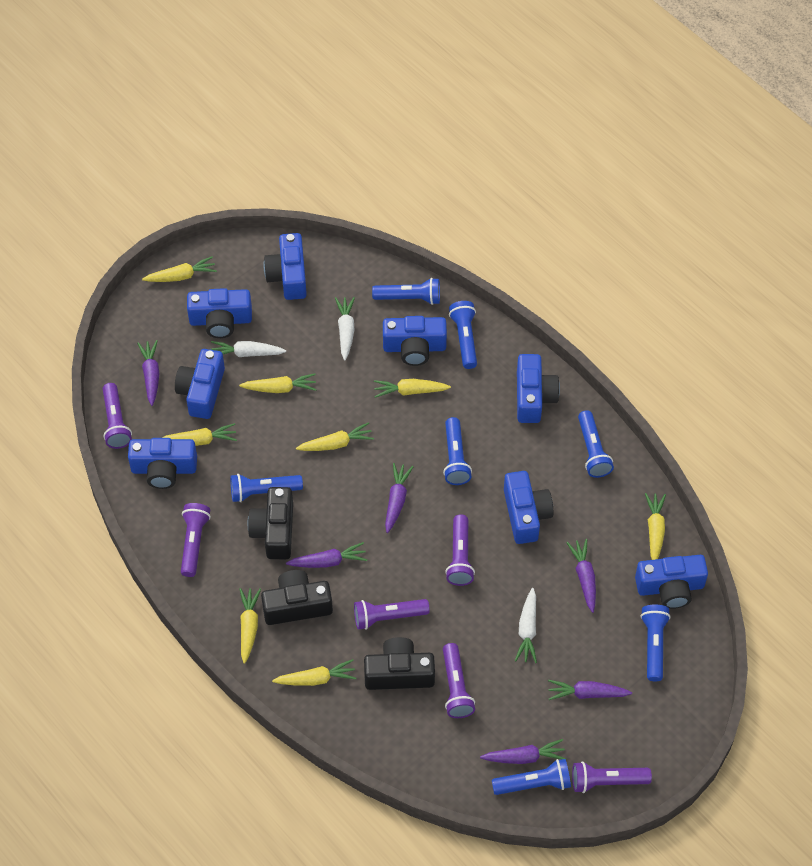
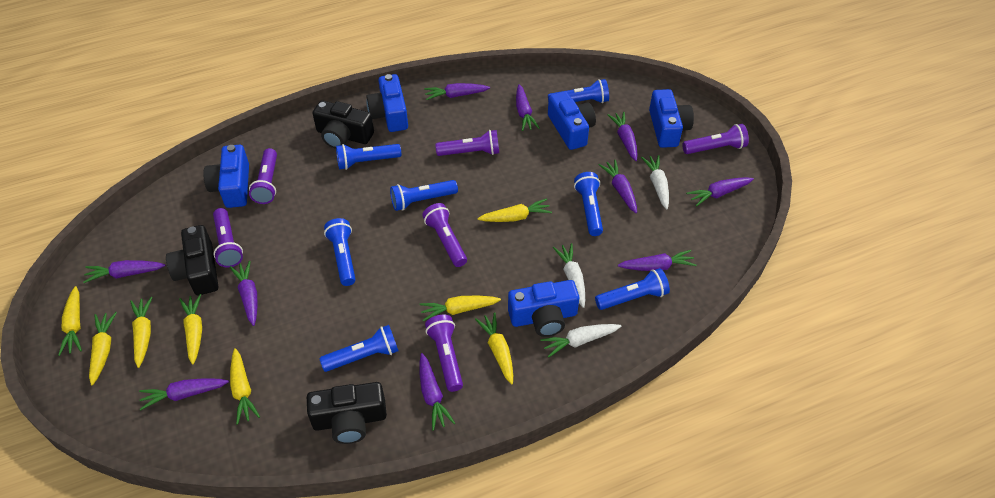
blue camera: [128,438,197,489] [175,349,225,419] [187,288,252,338] [264,233,307,300] [383,316,447,366] [504,471,554,544] [517,354,560,423] [635,555,708,609] = 8 -> [203,145,249,208] [366,74,408,132] [508,280,579,337] [548,91,596,150] [649,89,694,148] = 5
purple carrot: [137,340,159,406] [286,542,367,568] [385,463,413,533] [480,739,566,764] [548,680,632,700] [566,539,596,613] = 6 -> [83,260,165,283] [139,378,229,411] [230,261,258,326] [420,353,455,430] [424,83,490,100] [516,84,540,131] [599,160,637,213] [608,112,638,161] [618,250,697,271] [686,177,754,207] = 10

